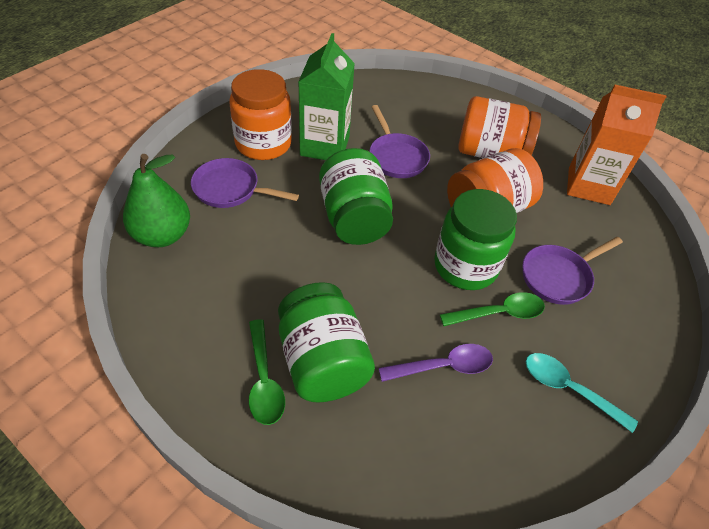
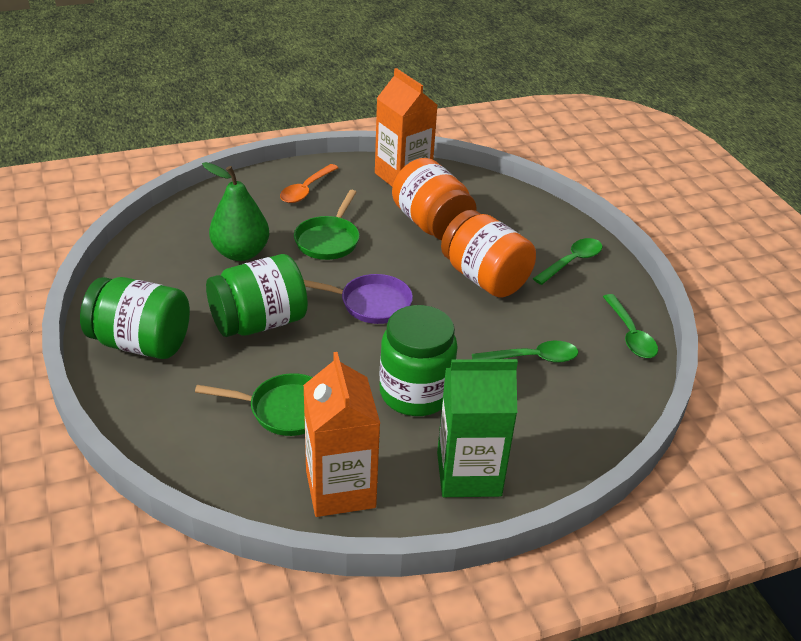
green pan: none = 0 -> [195,373,313,436] [294,190,360,260] = 2
green spoon: [249,319,285,425] [440,292,545,326] = 2 -> [472,341,578,363] [533,238,602,285] [603,294,658,358] = 3
orange carton: [567,85,666,205] = 1 -> [303,352,380,517] [375,68,437,187] = 2
orange jar: [229,69,292,160] [447,148,543,213] [458,96,541,158] = 3 -> [392,158,477,240] [441,210,536,297] = 2
orange spoon: none = 0 -> [280,164,338,203] = 1
purple pan: [191,158,299,208] [369,105,430,178] [522,237,623,305] = 3 -> [304,274,413,324] = 1
purple spoon: [379,344,493,382] = 1 -> none = 0
turquoise spoon: [526,353,638,433] = 1 -> none = 0

